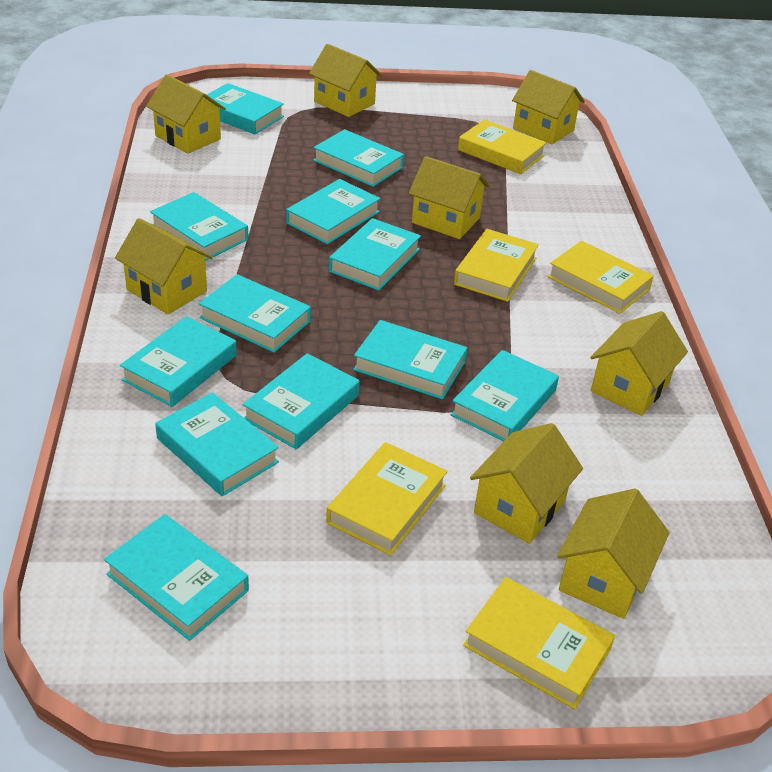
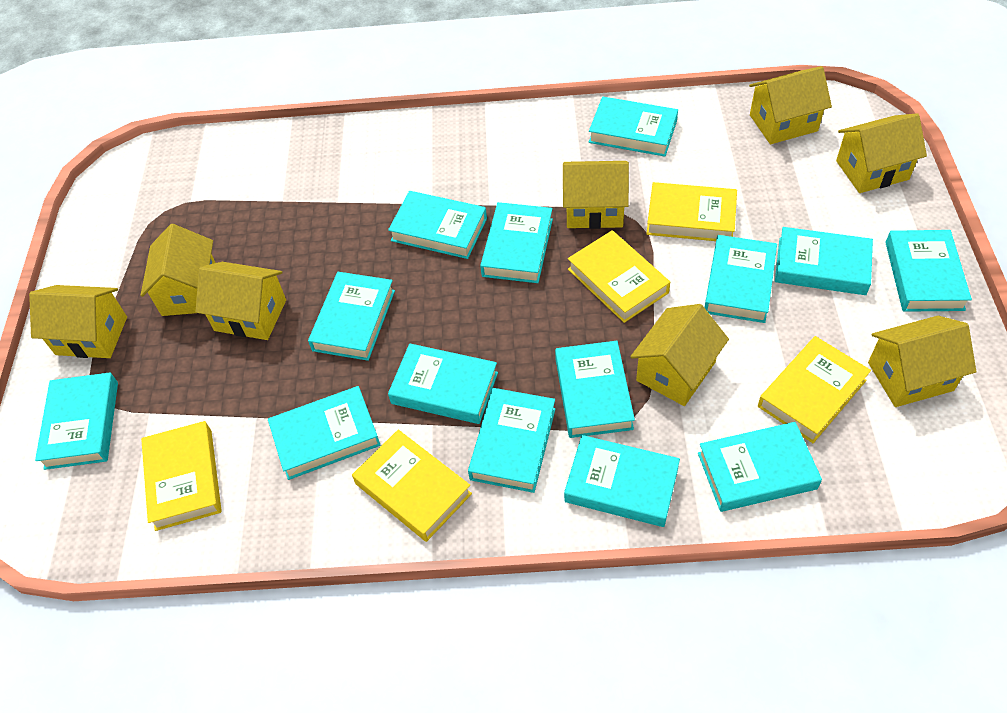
turquoise book: [104,514,249,641] [120,316,237,407] [150,192,248,261] [155,392,279,496] [199,274,311,353] [207,83,284,134] [242,353,360,449] [286,179,381,244] [313,129,404,187] [329,218,421,291] [353,320,467,399] [451,350,559,441] = 12 -> [35,372,118,470] [268,386,380,480] [308,272,395,361] [388,191,487,259] [388,343,498,424] [468,388,556,493] [480,202,553,283] [555,341,635,438] [564,435,680,527] [589,97,678,157] [698,422,822,512] [704,235,777,323] [775,227,873,295] [886,230,972,312] = 14

